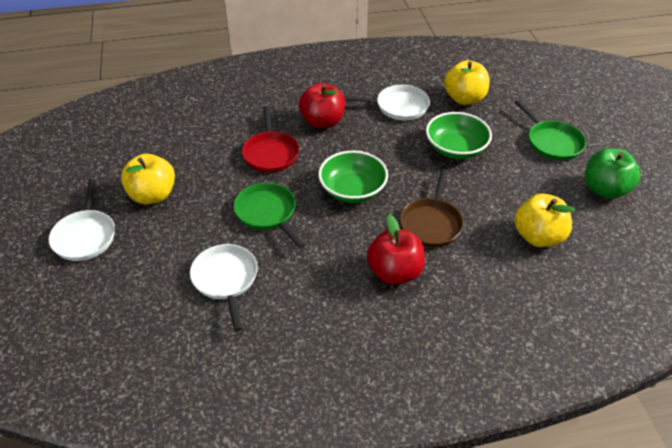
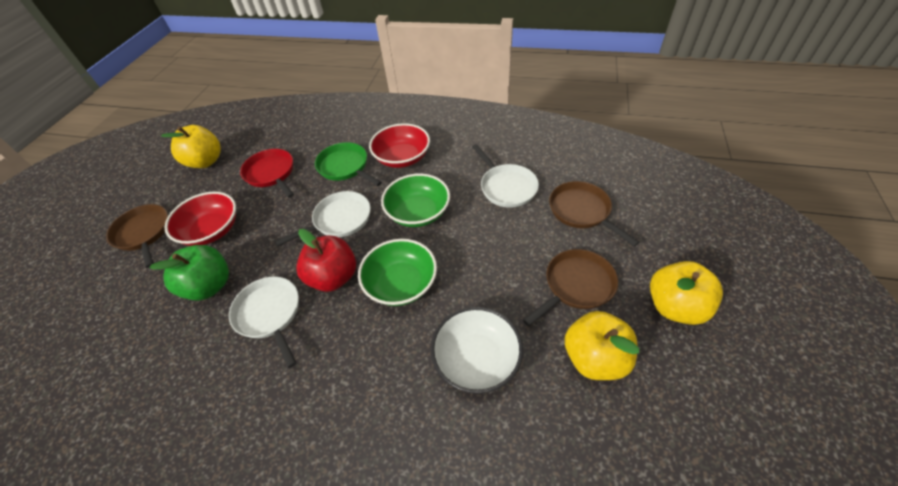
brown pan: [400,169,463,247] = 1 -> [106,204,168,268] [523,249,618,326] [549,181,640,247] = 3
green pan: [234,183,305,248] [514,100,586,161] = 2 -> [315,142,382,186] = 1
red apple: [299,83,345,129] [367,214,425,285] = 2 -> [296,229,356,292] = 1
red bowl: none = 0 -> [164,192,236,246] [369,123,430,168] = 2
white bowl: none = 0 -> [431,307,523,394] = 1

